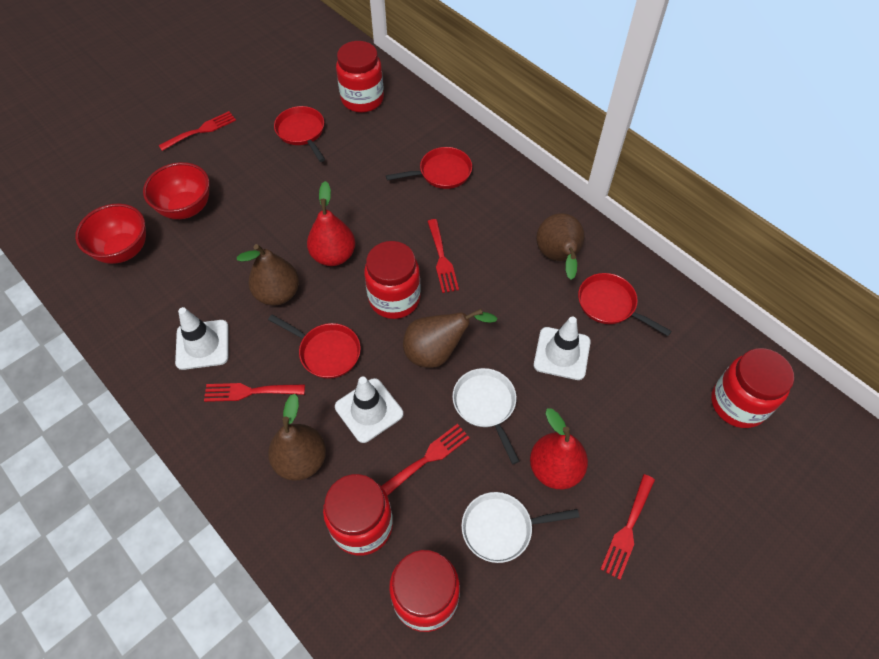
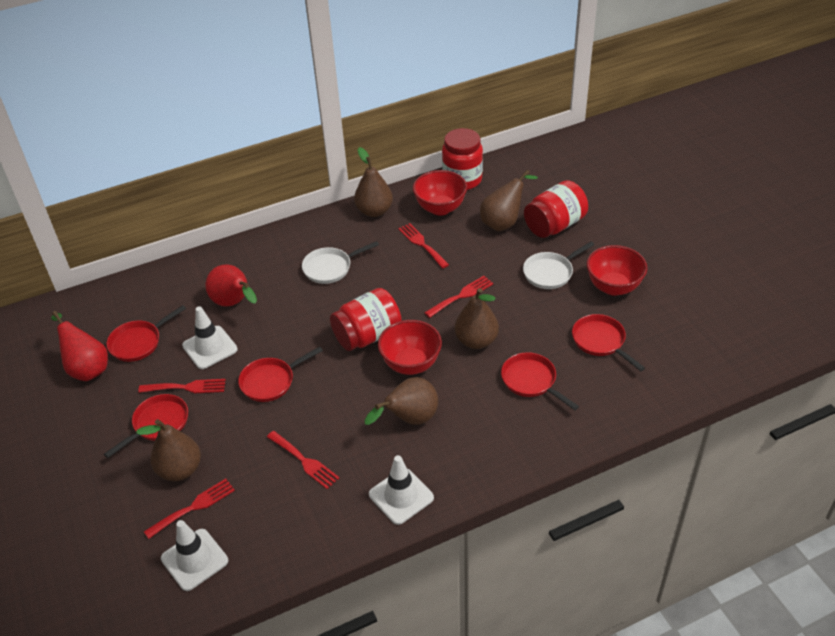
brown pear: [237,244,299,305] [268,394,326,481] [403,309,498,368] [536,213,585,280] = 4 -> [136,419,201,481] [354,147,393,217] [365,377,438,425] [455,288,499,349] [480,170,538,231] = 5
red bowl: [75,204,146,264] [143,162,210,219] = 2 -> [378,320,442,375] [413,170,467,216] [587,245,647,296] = 3
red jar: [323,474,393,556] [336,41,384,112] [364,241,421,319] [389,550,460,632] [711,348,794,428] = 5 -> [330,288,402,351] [442,128,483,190] [524,180,588,238] = 3
red pan: [268,314,361,379] [274,106,325,162] [386,147,472,189] [578,273,671,336] = 4 -> [104,394,188,458] [107,305,186,362] [238,347,323,402] [501,352,579,410] [572,314,645,371] = 5

